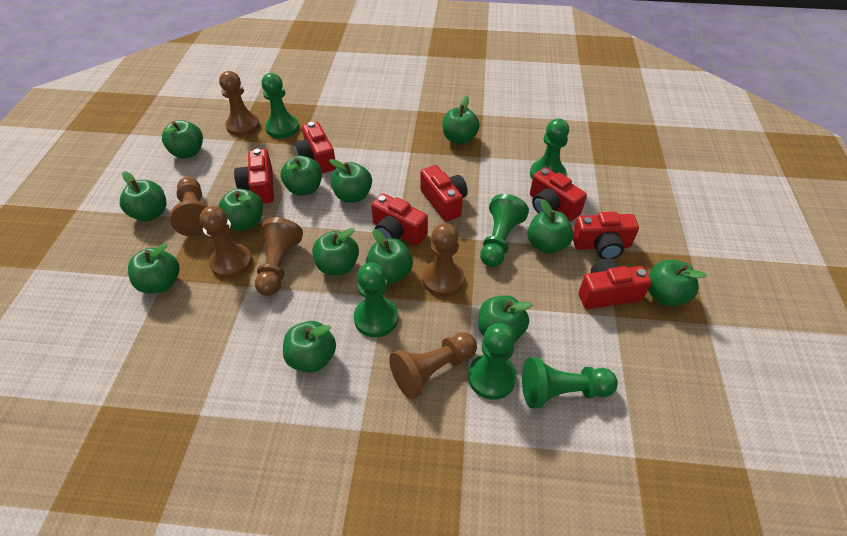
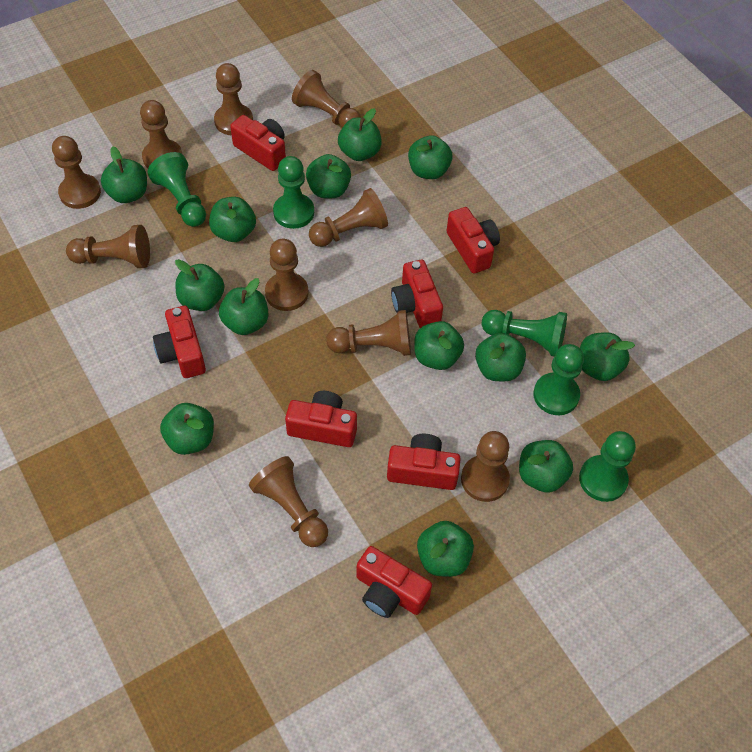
brown pawn: [170,177,208,237] [200,206,252,278] [219,71,260,136] [255,217,303,296] [389,332,477,399] [422,223,464,297] = 6 -> [52,136,101,209] [66,225,150,268] [140,100,182,168] [214,63,253,135] [249,456,328,547] [265,239,309,311] [292,70,361,128] [309,188,388,247] [326,310,411,356] [461,431,510,502] = 10
green pawn: [261,73,299,138] [354,263,398,337] [468,323,517,400] [480,194,529,267] [522,357,618,408] [530,119,569,179] = 6 -> [148,152,206,227] [273,156,314,229] [482,310,567,357] [533,344,584,415] [579,431,636,502] = 5

